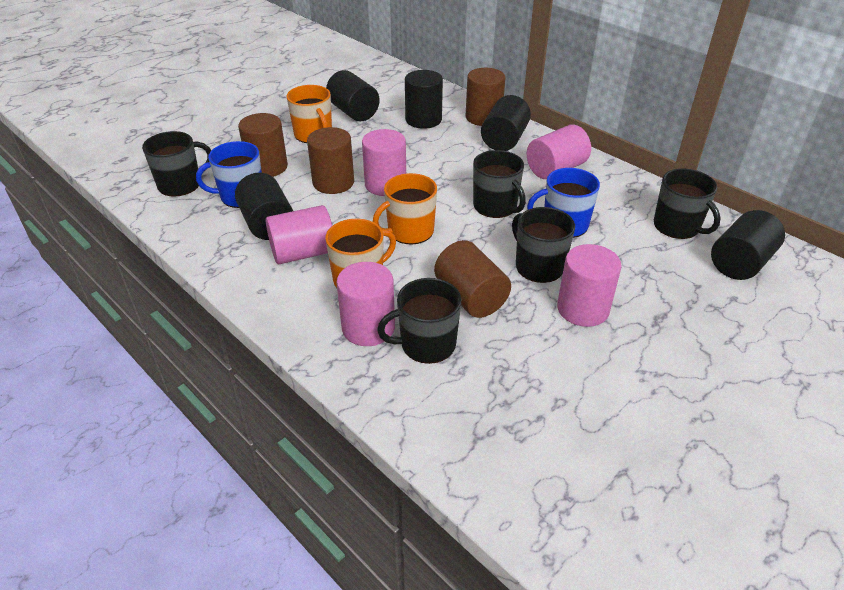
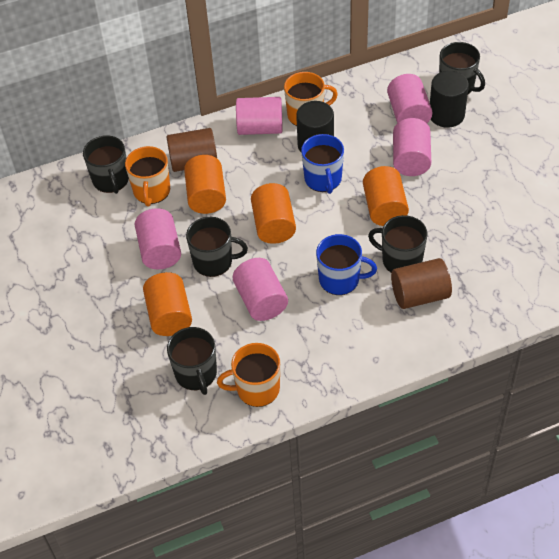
black cylinder: [235,173,293,240] [326,70,380,121] [405,70,443,129] [481,95,531,151] [711,210,785,280] = 5 -> [296,101,334,152] [430,71,469,128] = 2
brown cylinder: [238,113,288,177] [307,127,354,194] [434,240,511,318] [466,68,505,126] = 4 -> [166,128,217,172] [391,258,452,309] = 2
orange cylinder: none = 0 -> [143,272,192,336] [184,155,226,214] [251,183,296,244] [363,166,409,226] = 4

